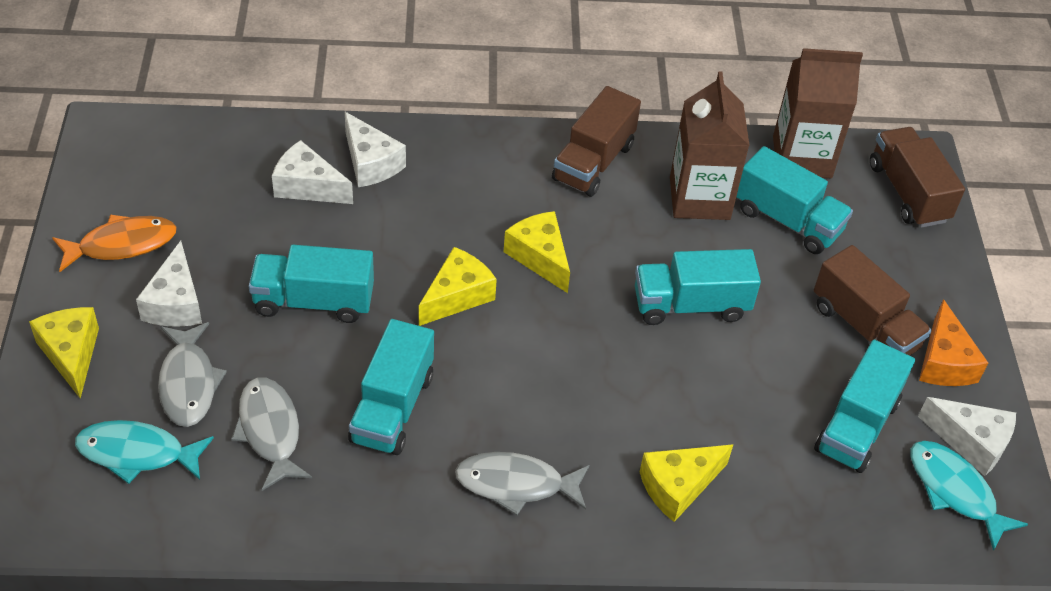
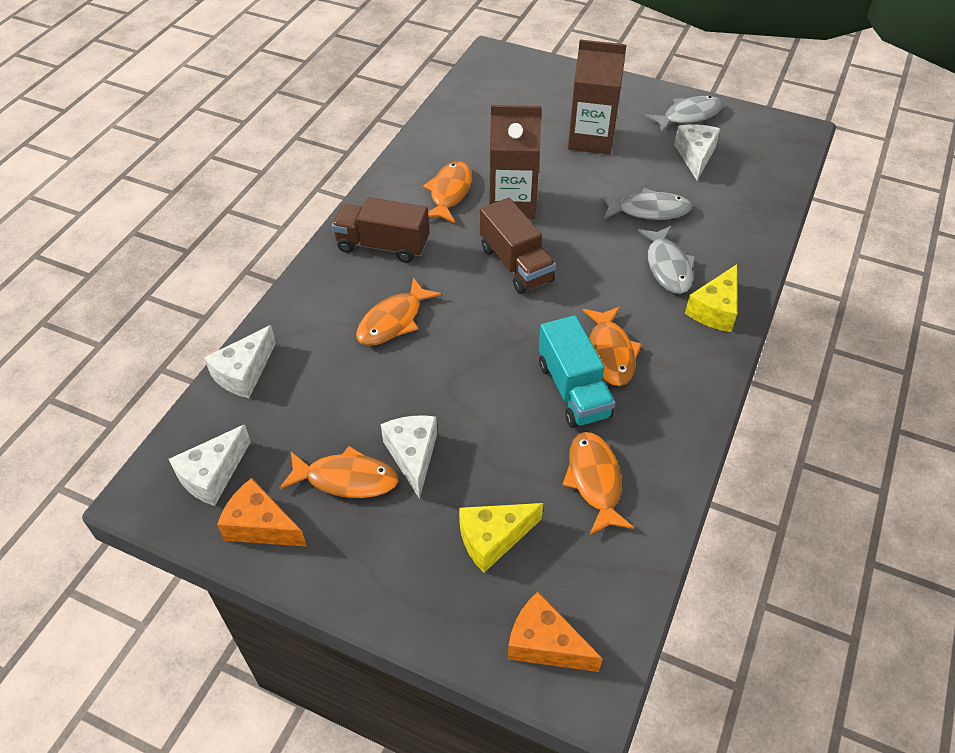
brown truck: [552,86,641,197] [814,245,932,356] [870,127,965,228] = 3 -> [332,197,429,263] [480,198,556,294] = 2
orange cheese: [919,299,988,386] = 1 -> [217,478,307,547] [508,592,603,672] = 2
orange fish: [52,214,177,272] = 1 -> [280,446,399,498] [356,277,442,346] [423,161,472,223] [562,432,634,535] [583,307,642,386] = 5
turquoise fish: [75,420,214,484] [911,441,1028,551] = 2 -> none = 0
turquoise truck: [249,245,374,323] [348,319,434,455] [635,249,761,325] [736,146,853,254] [814,340,915,473] = 5 -> [539,315,615,428] = 1
yellow cheese: [29,307,99,399] [419,247,497,326] [504,211,570,293] [640,445,733,522] = 4 -> [459,503,543,573] [685,264,737,332] = 2

